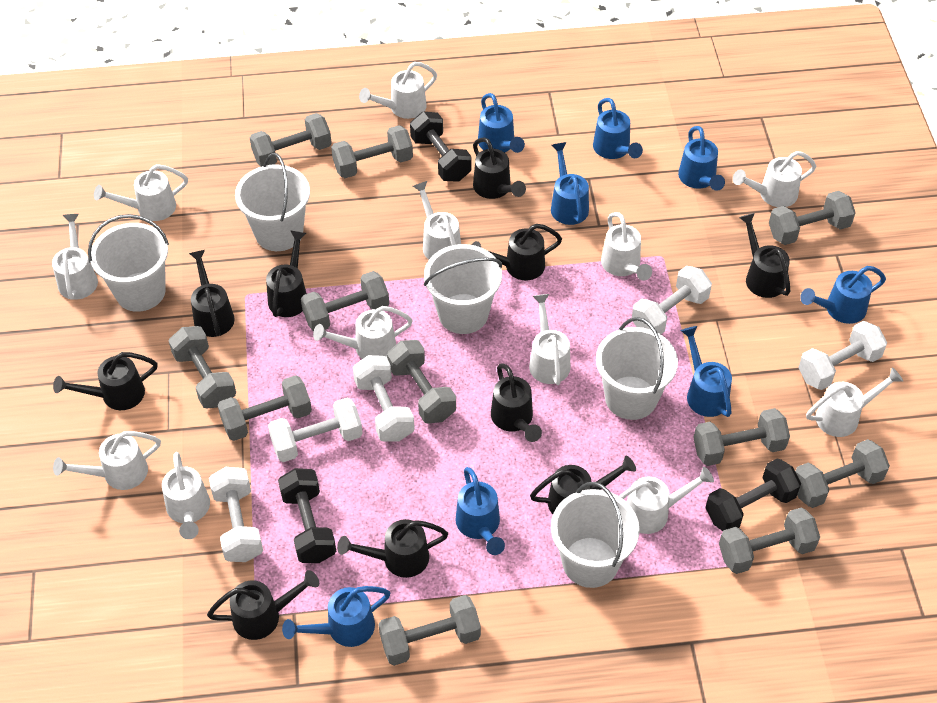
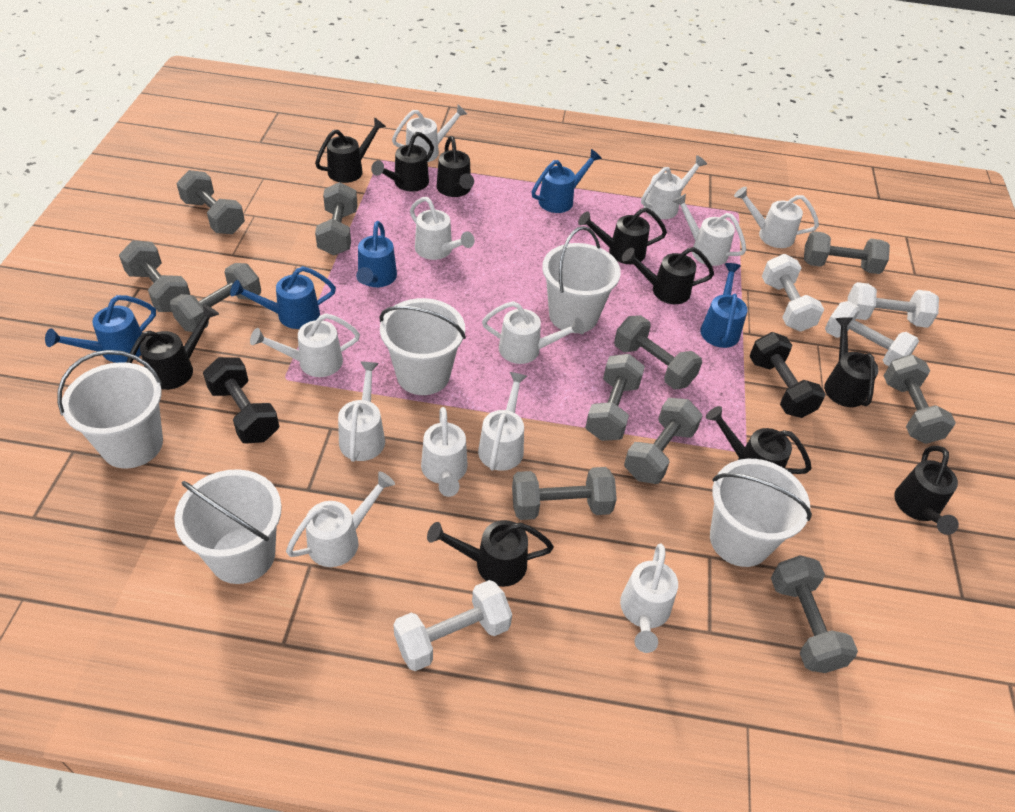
black dumbbell: [278,468,336,563] [410,112,472,182] [706,458,801,531] = 3 -> [203,357,279,443] [750,332,826,418] = 2
blue watering can: [282,586,391,647] [455,467,505,555] [478,93,525,153] [551,142,589,225] [593,98,643,159] [678,126,725,191] [681,326,732,417] [800,266,886,324] = 8 -> [45,295,156,363] [230,266,336,329] [356,221,397,287] [532,149,602,213] [700,263,748,348] = 5
white dumbbell: [209,467,263,562] [268,398,363,462] [353,355,415,442] [632,266,712,334] [798,321,887,390] = 5 -> [393,580,512,671] [762,254,824,332] [825,301,919,366] [848,282,939,328] = 4

